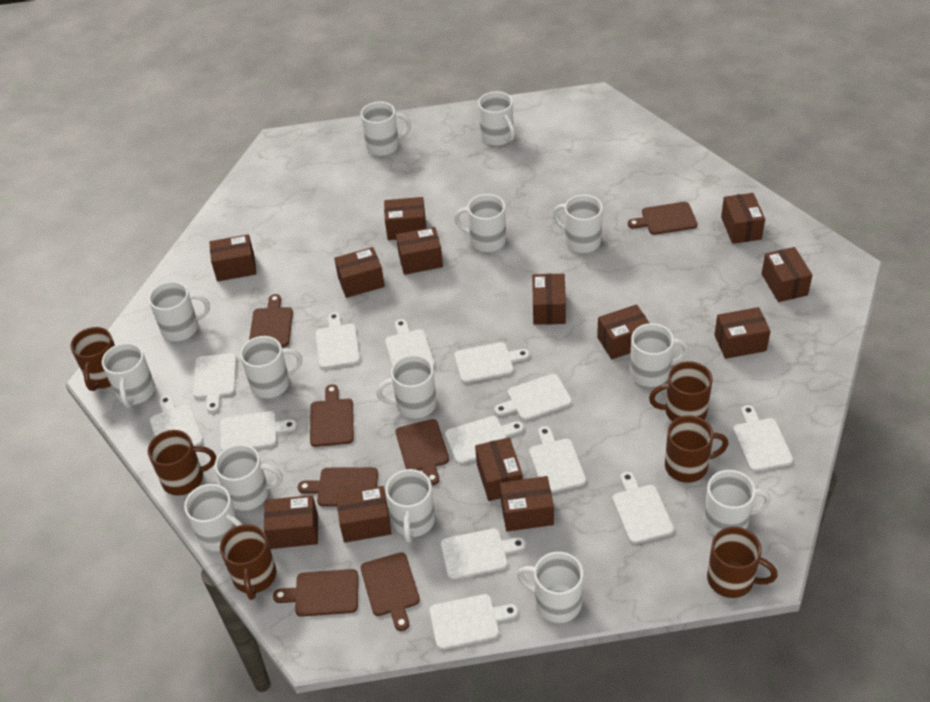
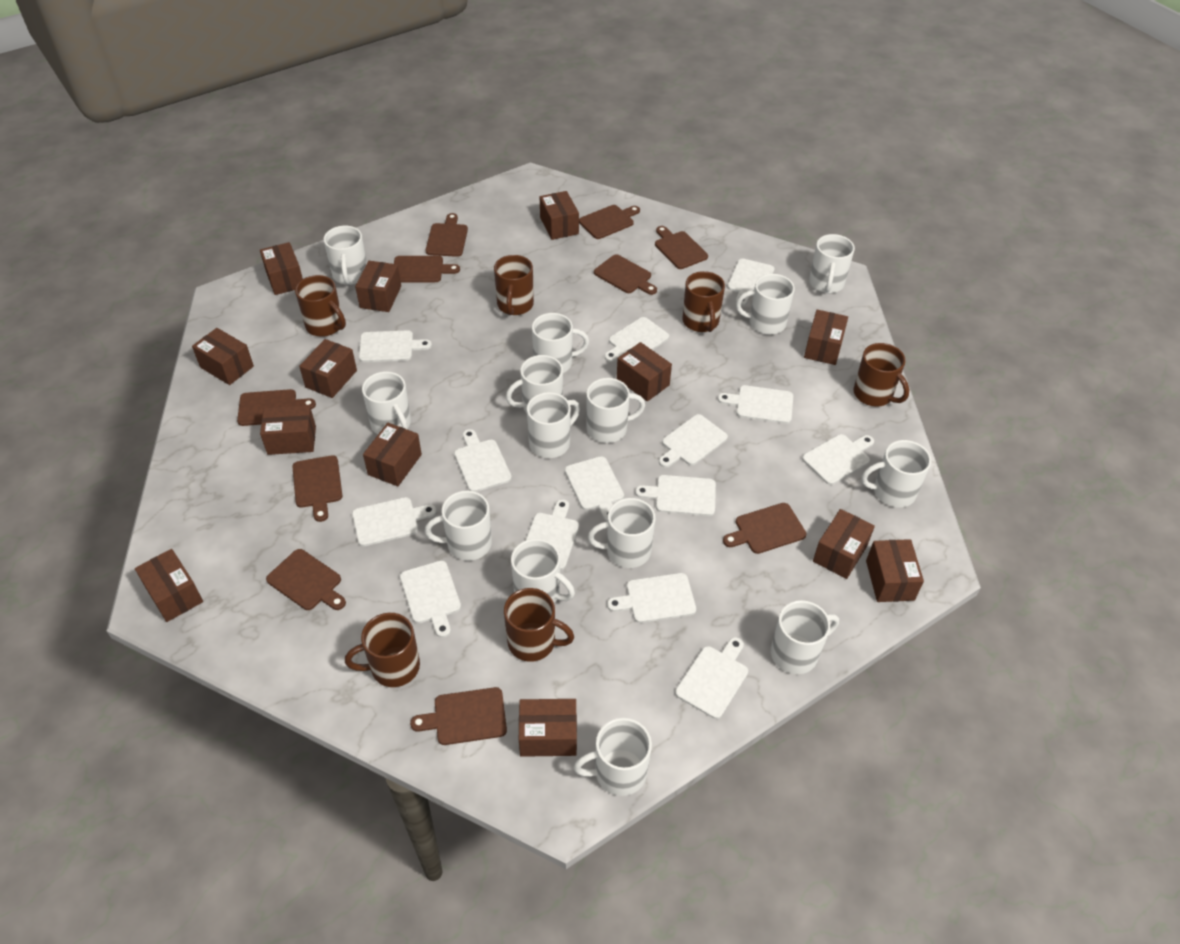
brown cutting board: [249,294,293,347] [273,569,358,617] [298,467,378,507] [310,384,354,447] [361,552,420,631] [396,419,449,485] [628,202,697,235] = 7 -> [237,389,316,426] [266,549,346,610] [292,455,342,522] [394,256,460,282] [410,687,507,745] [425,213,468,257] [579,205,640,239] [594,254,657,295] [655,226,708,269] [723,503,807,554] = 10
white cutting board: [150,395,203,446] [193,353,237,413] [220,411,297,451] [316,312,360,369] [385,319,435,368] [429,594,518,650] [441,528,526,580] [445,416,524,464] [454,342,529,383] [494,374,572,421] [529,426,586,493] [612,472,674,544] [733,405,793,472] = 13 -> [352,497,437,546] [359,330,432,362] [400,560,461,638] [454,429,512,492] [525,499,579,570] [565,456,624,521] [605,317,669,362] [607,573,696,623] [635,475,716,516] [659,414,728,468] [675,637,748,719] [718,385,793,424] [727,259,774,306] [802,434,874,485] = 14

